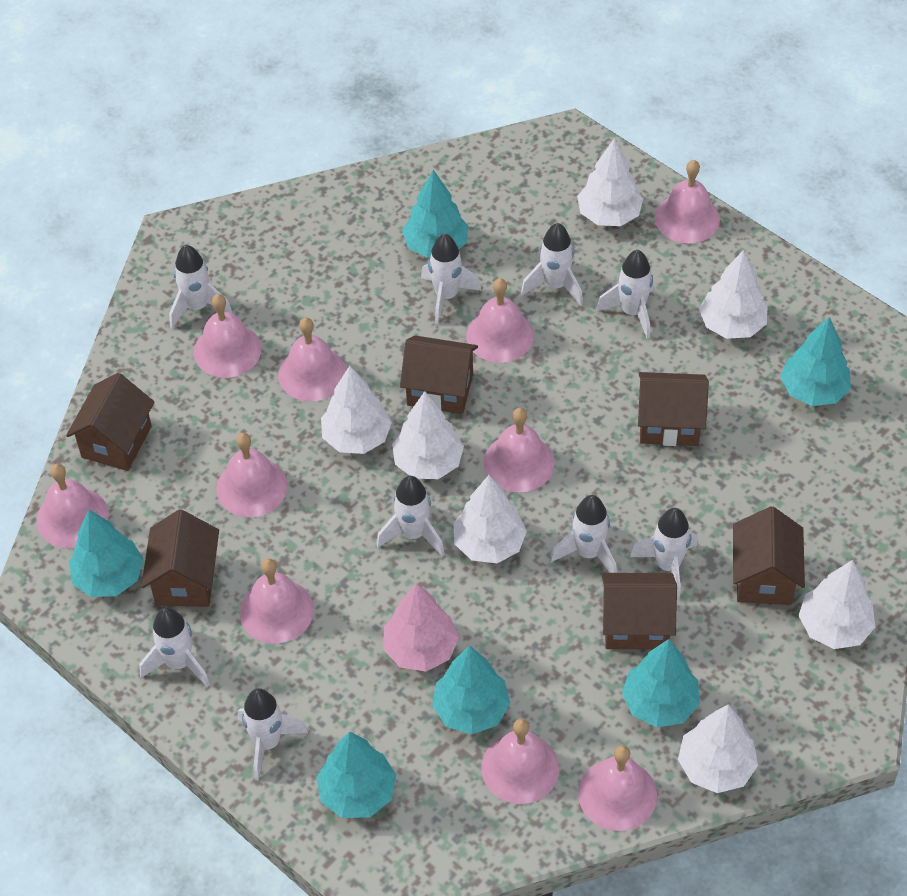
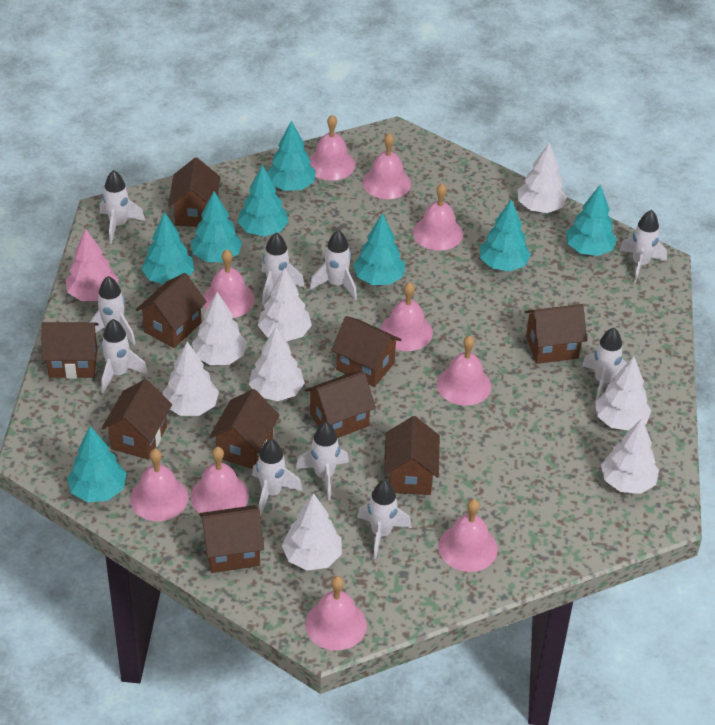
brown house: [66,373,154,471] [141,510,219,607] [400,336,478,414] [602,573,677,649] [638,372,709,446] [733,506,805,605] = 6 -> [42,322,99,379] [101,379,172,460] [136,273,207,348] [168,158,221,227] [199,505,264,573] [209,389,279,469] [305,371,376,438] [331,316,402,387] [384,416,440,495] [525,304,587,364] = 10
turquoise tree: [69,510,144,597] [316,732,396,818] [402,170,468,258] [432,646,510,734] [622,639,700,728] [780,317,851,406] = 6 -> [67,426,126,502] [142,212,194,284] [190,191,242,262] [238,165,289,237] [267,120,316,191] [353,213,405,285] [480,199,531,271] [566,185,617,256] = 8
white rocket: [140,607,210,687] [169,245,232,328] [238,688,308,781] [377,476,445,556] [421,234,482,324] [521,223,583,306] [550,495,617,573] [596,250,653,339] [630,508,697,600] = 9 -> [90,276,136,345] [100,170,145,243] [101,319,148,394] [252,439,303,517] [262,232,305,305] [295,422,349,500] [310,230,357,300] [357,480,412,559] [582,328,627,401] [619,210,667,282] = 10
white tree: [321,366,392,454] [392,391,464,479] [454,475,527,563] [577,138,643,226] [678,705,758,793] [699,250,768,339] [798,560,875,649] = 7 -> [163,341,219,416] [192,292,247,365] [249,327,305,401] [258,268,312,341] [282,493,342,571] [518,142,567,213] [595,356,651,431] [601,418,659,494] = 8

